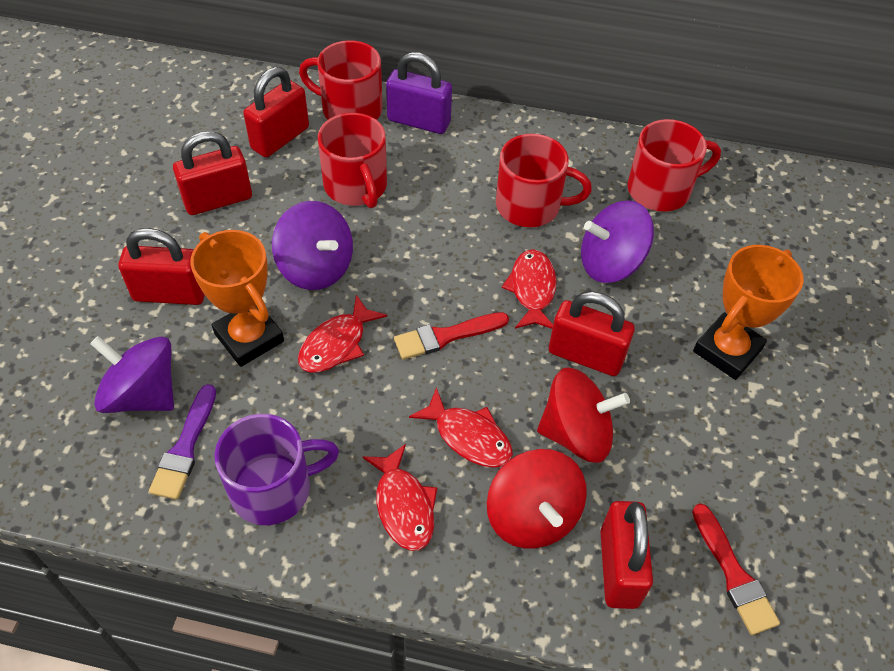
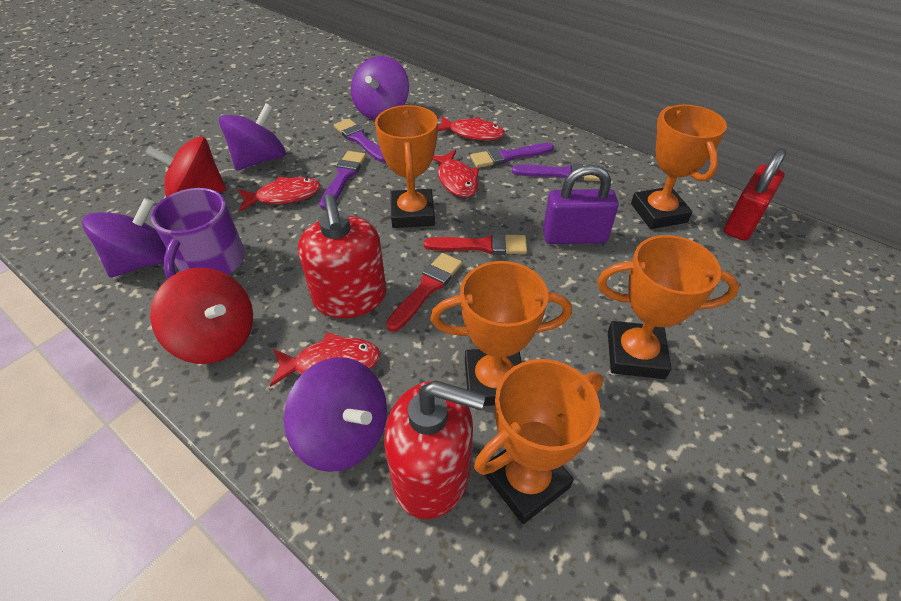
orange trophy: [190,230,284,367] [693,245,804,380] = 2 -> [375,105,438,228] [431,261,572,406] [474,359,603,524] [597,235,739,379] [631,105,727,229] = 5
purple brush: [149,384,216,500] = 1 -> [319,151,366,209] [334,119,386,162] [470,143,554,168] [512,163,600,181] = 4
purple spinning top: [90,336,174,413] [272,201,353,290] [581,200,654,283] = 3 -> [82,198,166,278] [219,103,286,171] [284,357,387,472] [351,56,409,120] = 4
red mug: [299,40,383,120] [318,113,387,208] [496,134,592,227] [627,119,721,212] = 4 -> none = 0
red padlock: [119,228,205,305] [173,131,252,215] [243,67,309,158] [549,291,635,376] [600,501,653,609] = 5 -> [724,148,786,241] = 1
red soap dispenser: none = 0 -> [298,194,386,318] [384,381,486,519] = 2

